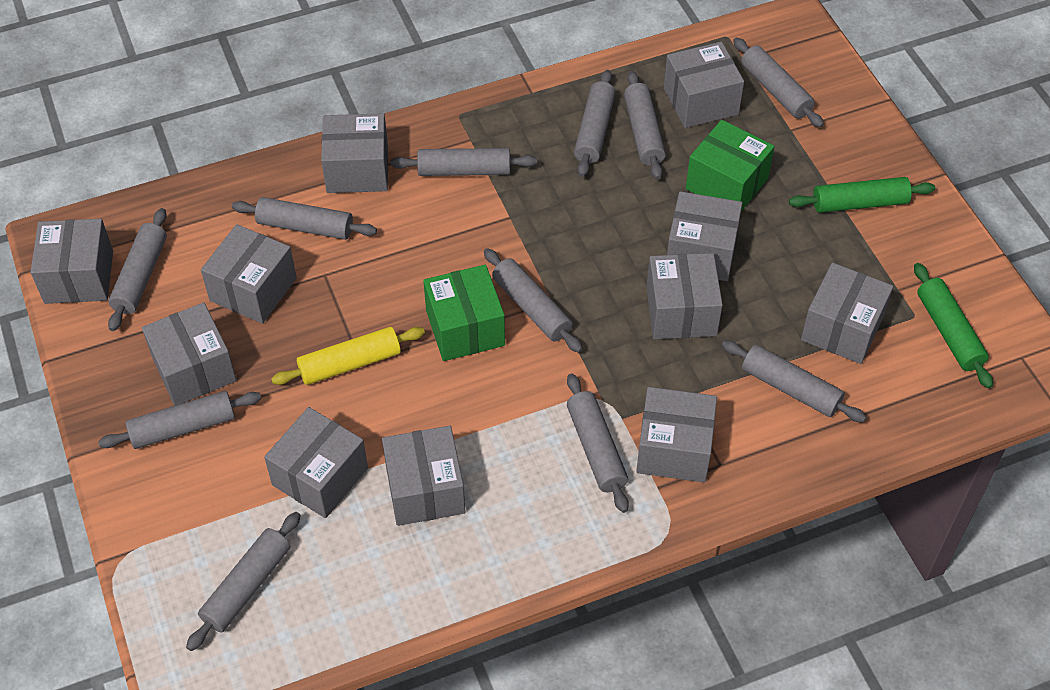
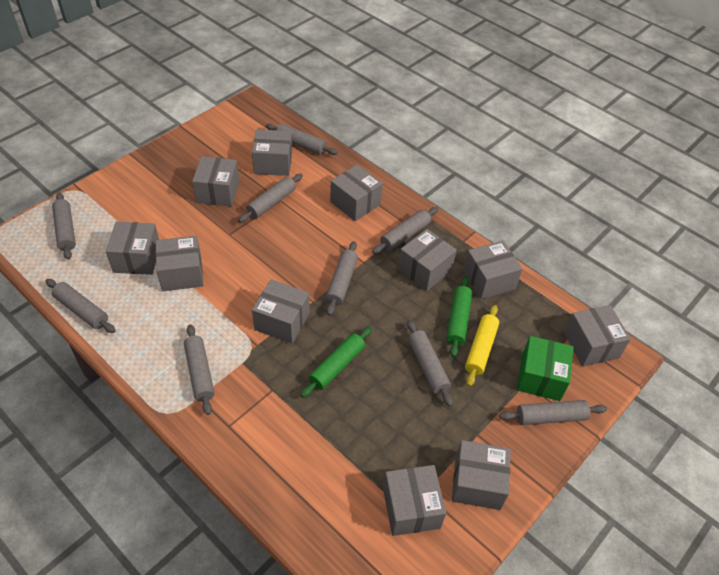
green box: [423,265,505,361] [686,120,775,211] = 2 -> [517,336,574,401] = 1
grey rolling pin: [98,391,261,449] [108,208,167,331] [186,512,301,651] [232,197,377,240] [391,148,537,176] [484,248,583,353] [567,373,629,513] [574,70,616,177] [624,71,666,180] [721,340,867,422] [733,38,824,128] = 11 -> [46,279,116,333] [52,192,76,260] [184,324,215,415] [238,174,303,223] [266,124,338,155] [326,241,358,316] [372,207,438,254] [407,320,453,407] [499,400,607,425] = 9

